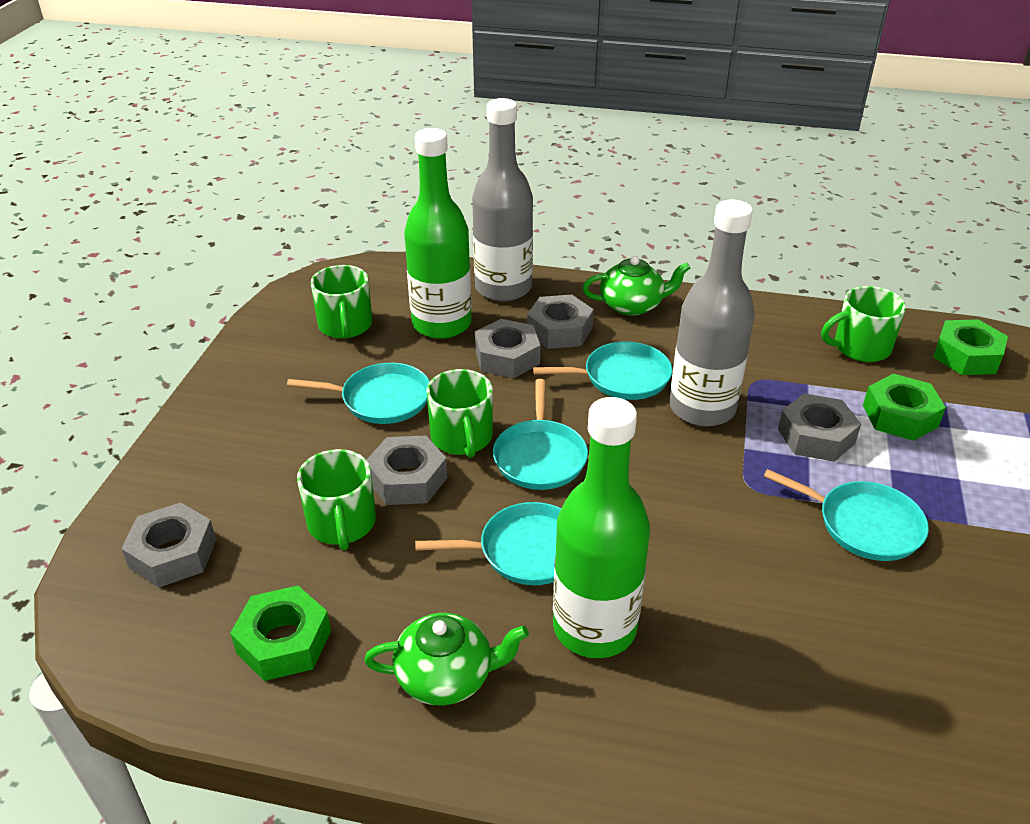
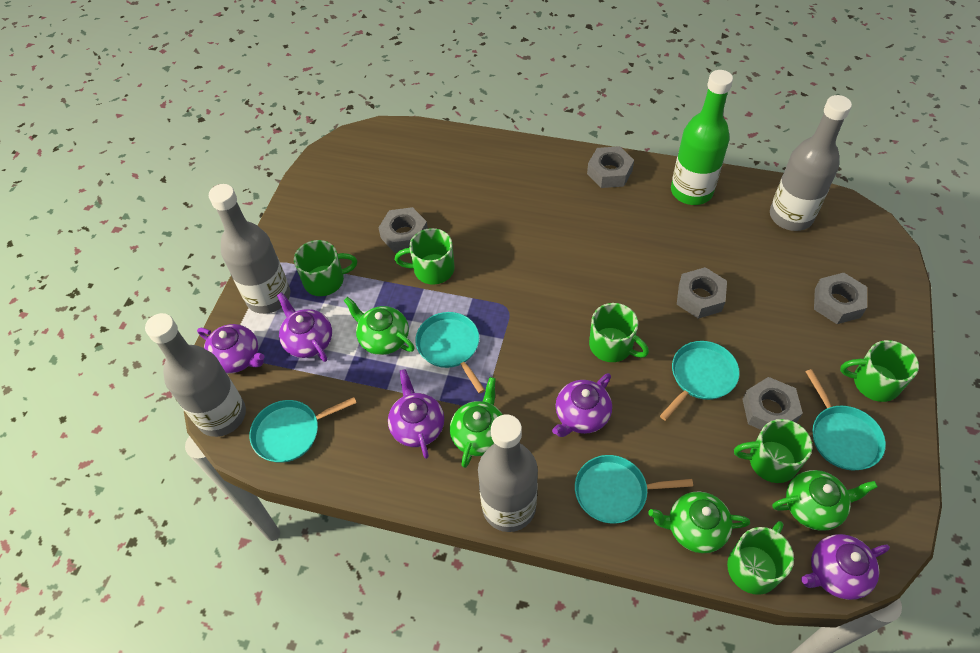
green bottle: [404,128,472,339] [553,397,650,658] = 2 -> [671,70,733,205] = 1
green mug: [297,449,376,550] [311,265,372,339] [426,369,493,458] [821,286,906,362] = 4 -> [294,240,357,296] [395,228,455,284] [589,303,649,362] [727,521,794,595] [734,419,812,483] [840,340,919,402] = 6
green nut: [230,586,331,681] [863,374,946,441] [933,319,1008,375] = 3 -> none = 0
green teapot: [364,613,529,706] [582,256,690,316] = 2 -> [344,297,415,355] [450,377,503,468] [648,491,750,553] [772,470,878,531] = 4
grey bottle: [472,98,533,302] [669,200,755,427] = 2 -> [145,313,246,437] [209,184,290,314] [478,414,538,532] [770,95,852,231] = 4
purple teapot: none = 0 -> [197,324,265,374] [277,292,332,362] [388,369,444,459] [552,373,612,437] [801,534,890,600] = 5

